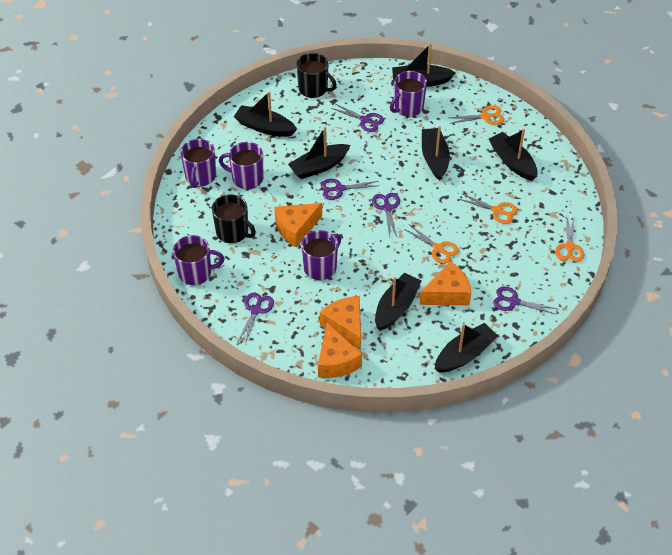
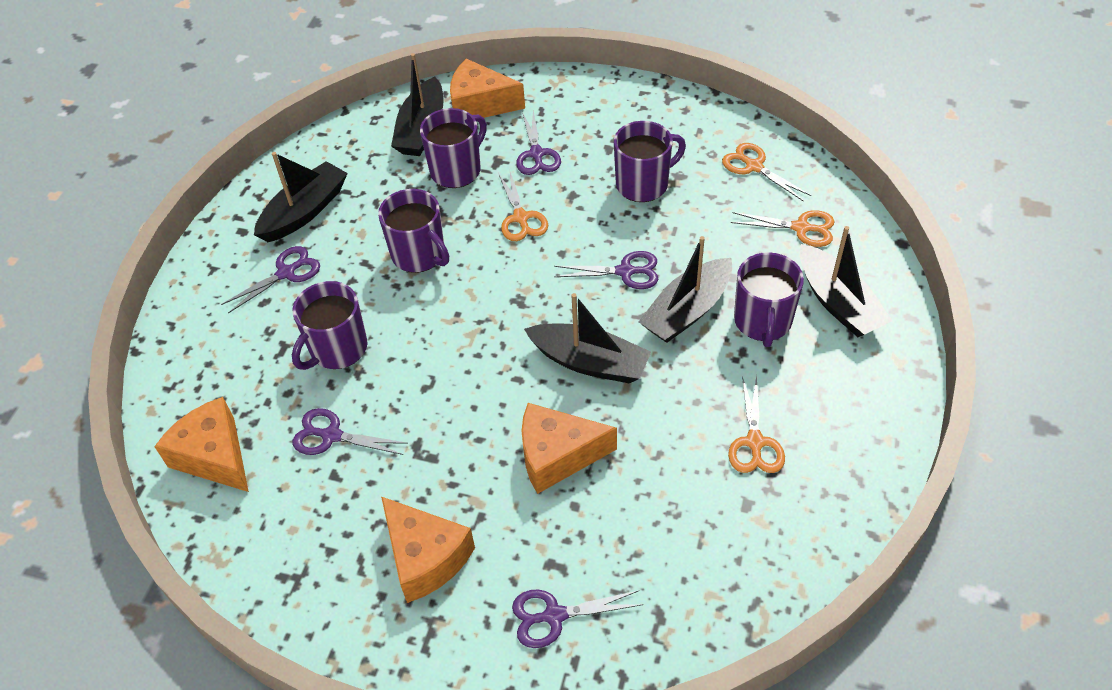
black boat: [234,91,297,137] [288,126,351,179] [375,273,422,331] [392,43,456,87] [422,126,450,181] [435,323,498,373] [489,129,538,181] = 7 -> [254,152,348,242] [391,53,443,156] [524,293,651,383] [638,236,732,343] [800,226,893,337] = 5
black mug: [212,194,256,243] [296,53,337,98] = 2 -> none = 0

